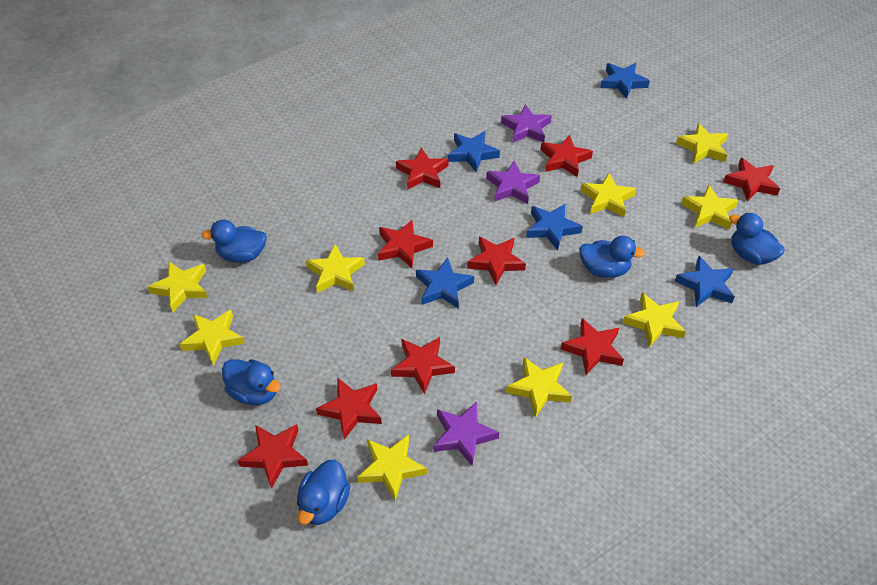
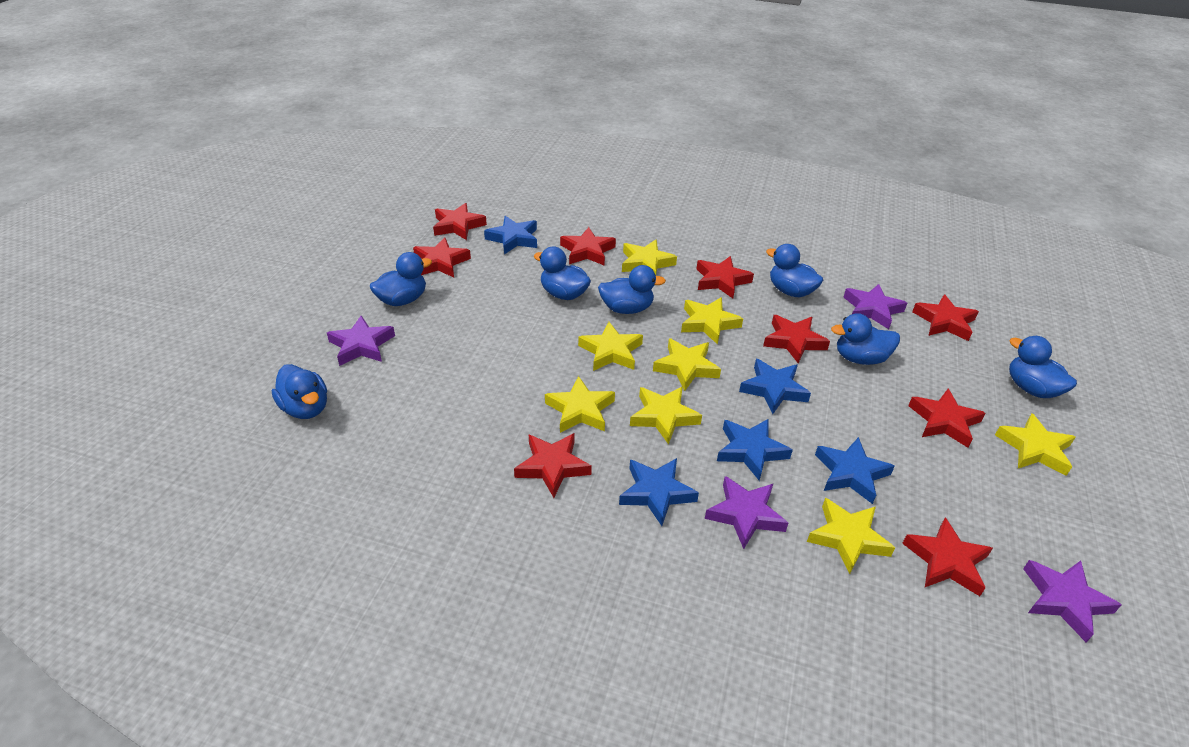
blue duck: [202,220,267,263] [222,359,281,405] [297,460,350,525] [579,236,645,278] [729,213,785,265] = 5 -> [272,364,327,419] [370,252,432,306] [534,246,591,300] [598,265,666,314] [766,244,823,297] [831,313,900,365] [1009,336,1077,398] = 7
purple star: [433,402,500,467] [486,161,540,204] [501,104,552,143] = 3 -> [327,316,395,366] [705,476,788,549] [843,284,907,329] [1023,560,1122,643] = 4
yellow star: [148,261,208,312] [179,310,245,365] [306,244,365,293] [357,434,427,501] [506,357,572,417] [580,173,636,217] [623,293,686,348] [676,123,728,164] [681,185,739,230] = 9 -> [545,376,615,433] [578,322,643,371] [622,240,677,275] [630,386,702,445] [653,338,721,391] [681,297,743,345] [807,498,895,574] [995,413,1076,476] = 8

